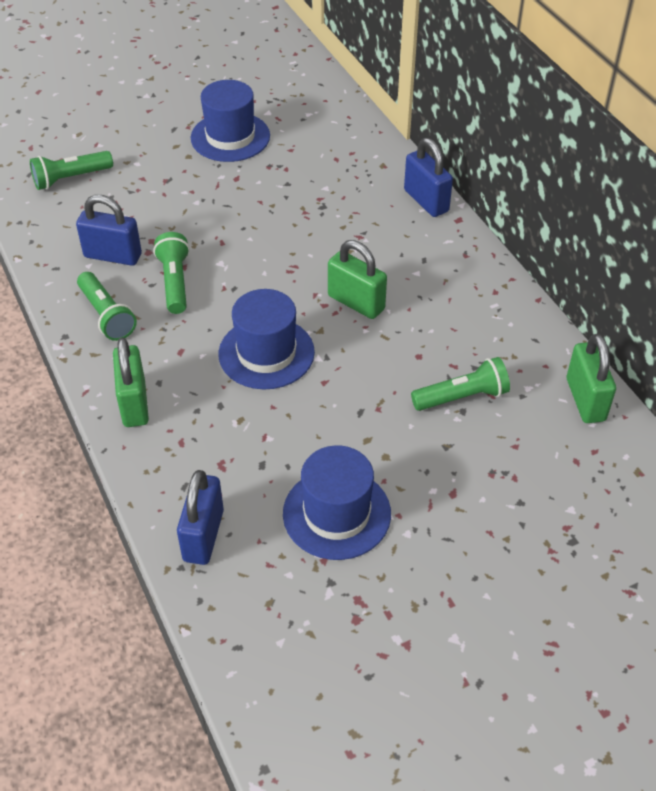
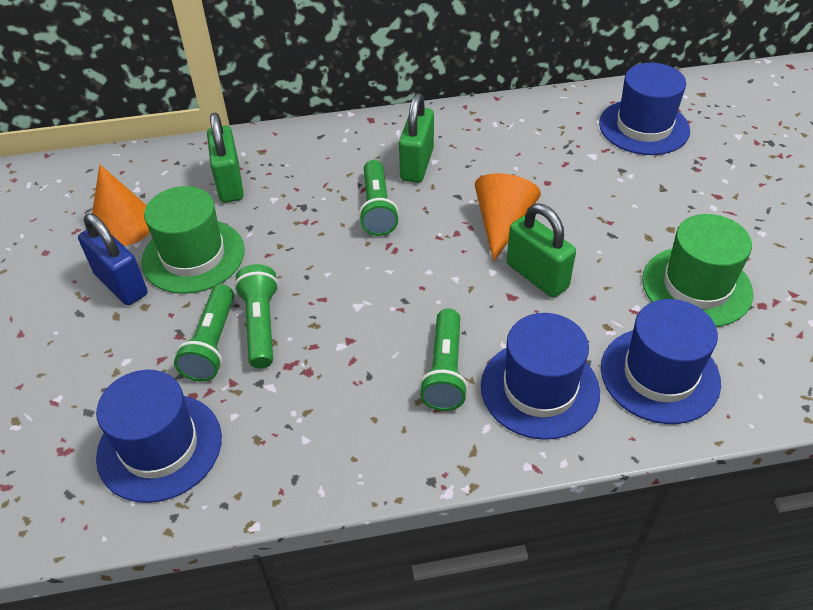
blue hat: [191,80,270,162] [218,289,315,389] [283,445,391,560] = 3 -> [96,370,222,503] [481,313,600,440] [599,63,690,155] [601,299,721,424] = 4
blue padlock: [76,195,142,266] [177,470,224,565] [404,138,453,217] = 3 -> [78,213,148,305] = 1
green hat: none = 0 -> [141,186,245,294] [642,214,753,327] = 2
orange cone: none = 0 -> [92,164,150,246] [475,173,541,262] = 2

